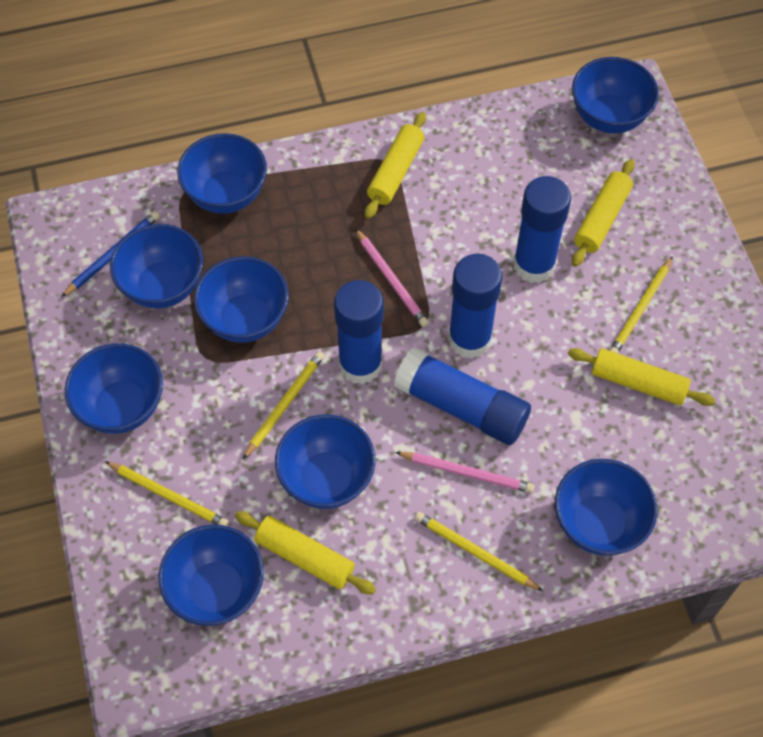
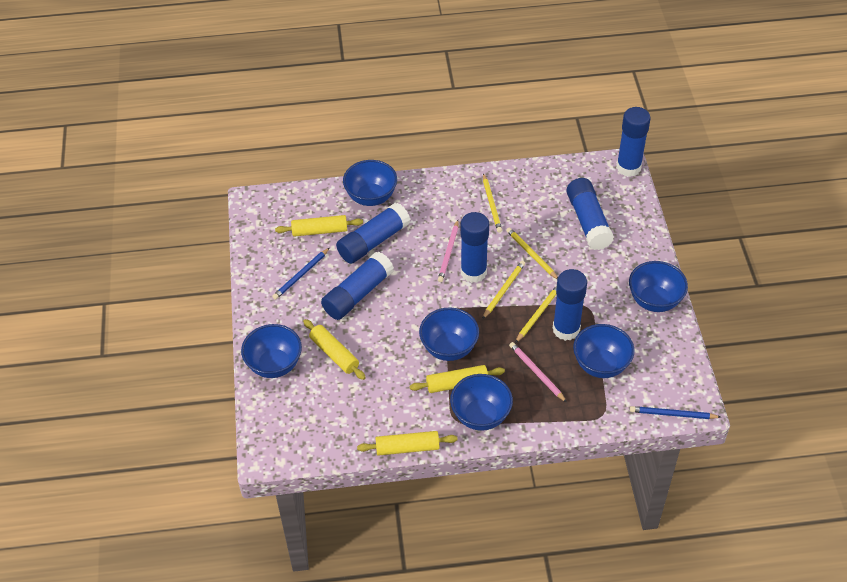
blue bowl: [65,343,163,434] [110,224,203,309] [158,525,264,626] [177,133,267,214] [194,257,289,343] [275,414,376,509] [555,459,658,556] [572,57,659,133] = 8 -> [241,324,302,378] [343,160,397,206] [419,307,479,361] [450,374,513,431] [573,324,635,378] [629,261,688,312] = 6
blue glue stick: [334,280,384,384] [394,347,531,445] [448,254,502,359] [513,176,571,283] = 4 -> [321,252,394,320] [336,202,411,264] [460,212,489,283] [553,269,587,341] [566,178,614,250] [616,107,651,177] = 6
blue pencil: [61,211,160,297] = 1 -> [272,248,330,300] [630,406,721,419] = 2

